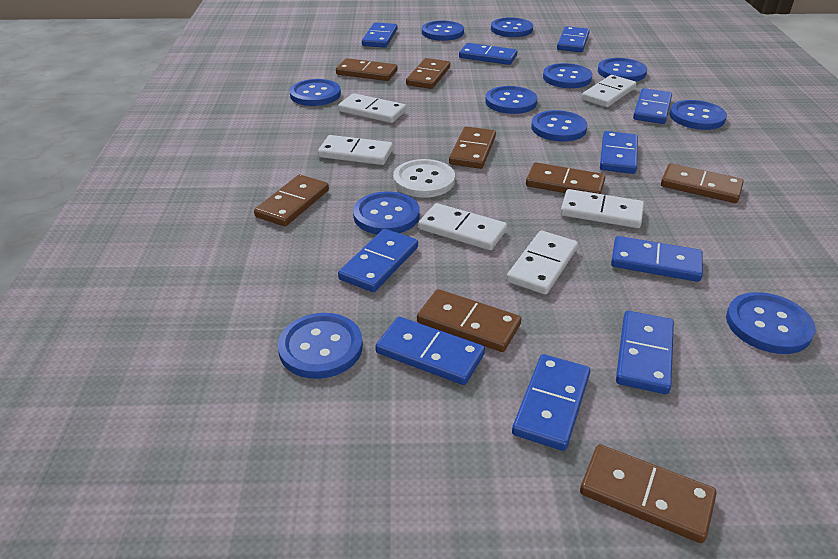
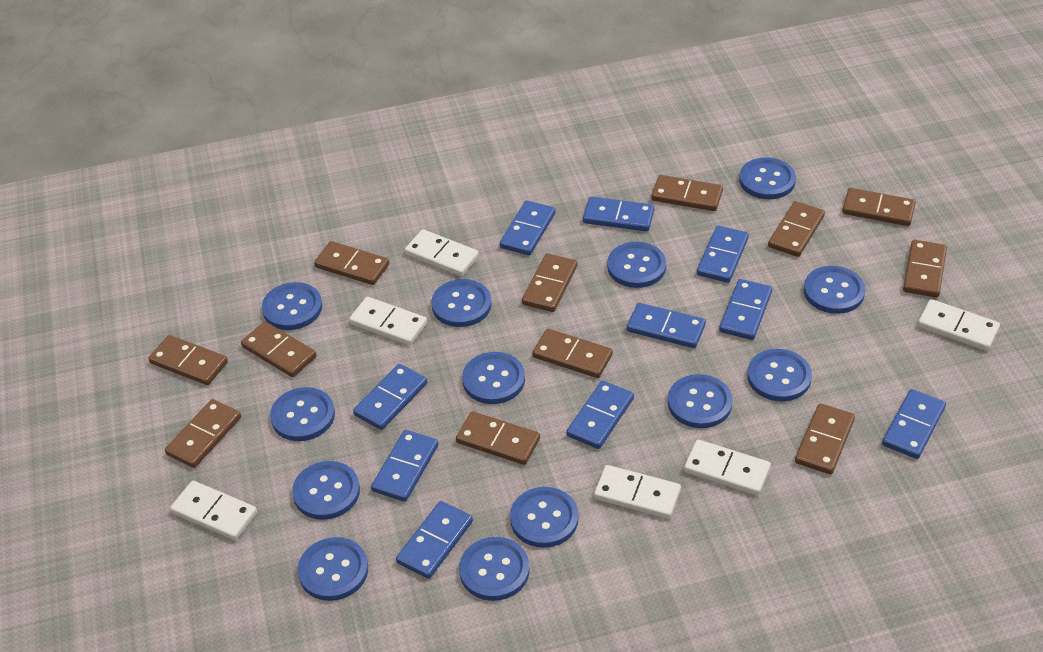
blue button: [278,313,363,379] [289,79,341,106] [353,192,419,234] [422,20,464,41] [485,86,537,114] [491,17,533,37] [531,110,588,142] [543,63,592,88] [598,58,647,82] [670,100,727,130] [726,292,816,354] = 11 -> [262,282,322,330] [270,387,335,441] [292,461,360,520] [298,537,368,601] [431,279,492,327] [459,537,530,601] [462,352,525,404] [510,487,579,548] [607,242,666,288] [668,374,733,428] [739,157,796,199] [747,349,812,401] [804,266,865,314] = 13
brown domino: [254,175,329,226] [336,58,397,81] [406,58,450,89] [417,289,521,352] [449,126,496,169] [526,162,605,194] [580,444,716,543] [661,163,744,203] = 8 -> [148,335,228,385] [165,399,241,468] [241,321,317,377] [314,241,389,285] [456,411,540,465] [522,253,577,312] [532,329,613,378] [651,175,723,211] [768,201,825,257] [795,403,855,474] [842,188,916,226] [903,240,947,298] = 12
white button: [393,159,455,198] = 1 -> none = 0

